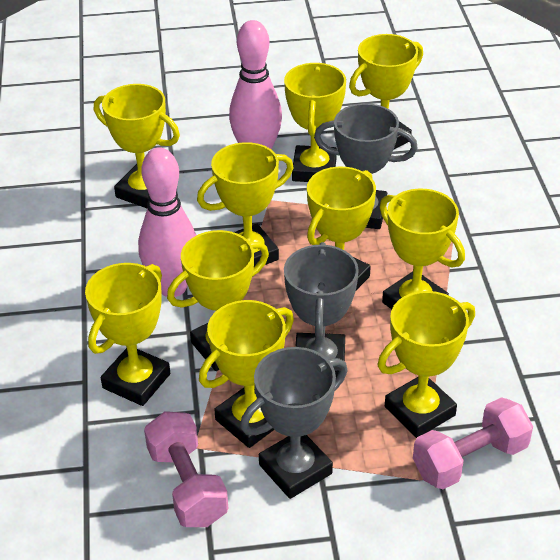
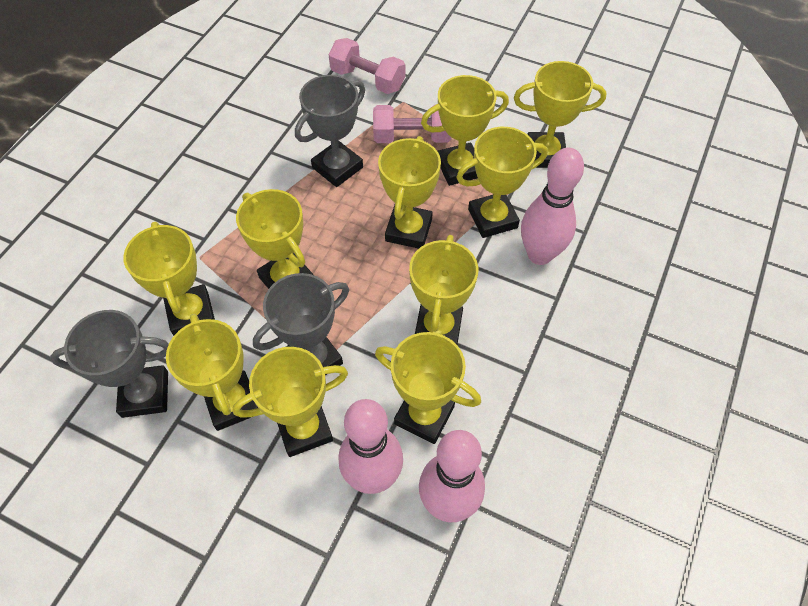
pink bowling pin: [138,147,196,297] [229,20,282,150] = 2 -> [339,399,403,494] [419,430,485,522] [521,148,584,265] = 3

